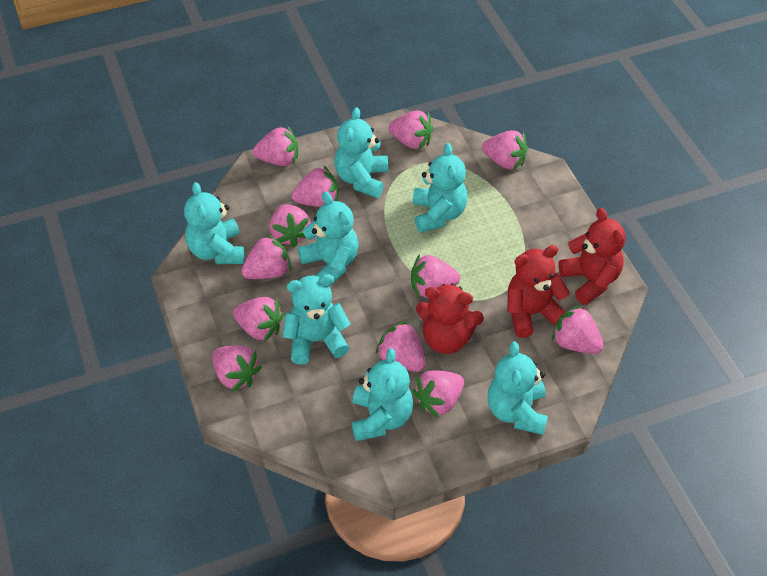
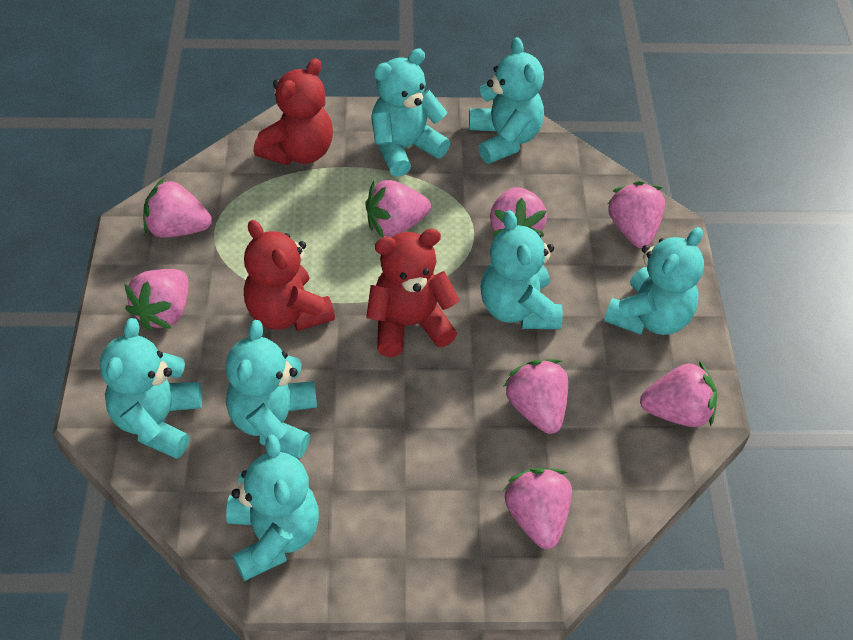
pink strawberry: [212,345,262,392] [233,297,284,342] [241,234,291,279] [253,126,298,166] [270,204,311,248] [291,165,338,207] [375,321,425,372] [388,110,433,150] [411,254,460,298] [413,371,464,418] [482,130,527,170] [552,305,604,354] = 12 -> [124,269,189,331] [143,178,212,238] [365,180,431,237] [490,187,547,237] [503,359,568,434] [504,468,572,549] [608,181,665,248] [640,361,717,427] = 8

